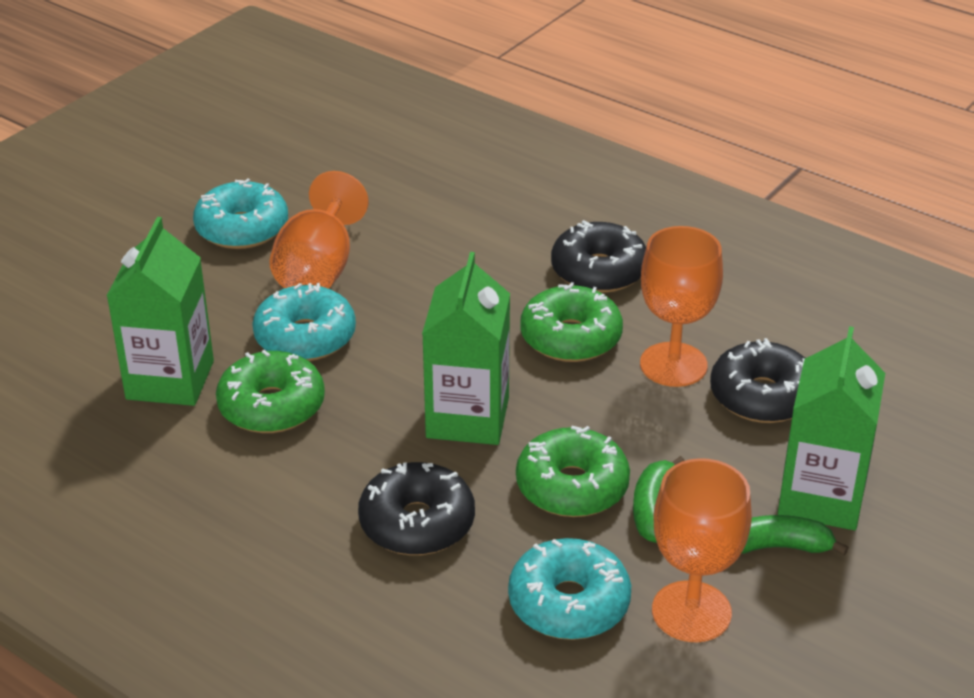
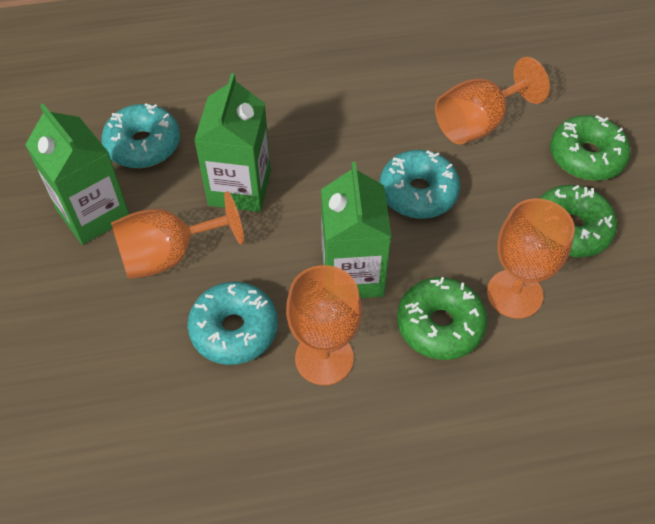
black donut: [358,462,475,555] [551,220,646,293] [710,338,805,423] = 3 -> none = 0
green banana: [633,456,685,543] [741,515,849,556] = 2 -> none = 0
orange goblet: [269,171,369,289] [640,226,723,387] [652,458,752,642] = 3 -> [111,191,244,279] [286,265,362,385] [435,57,550,145] [487,198,575,319] = 4

